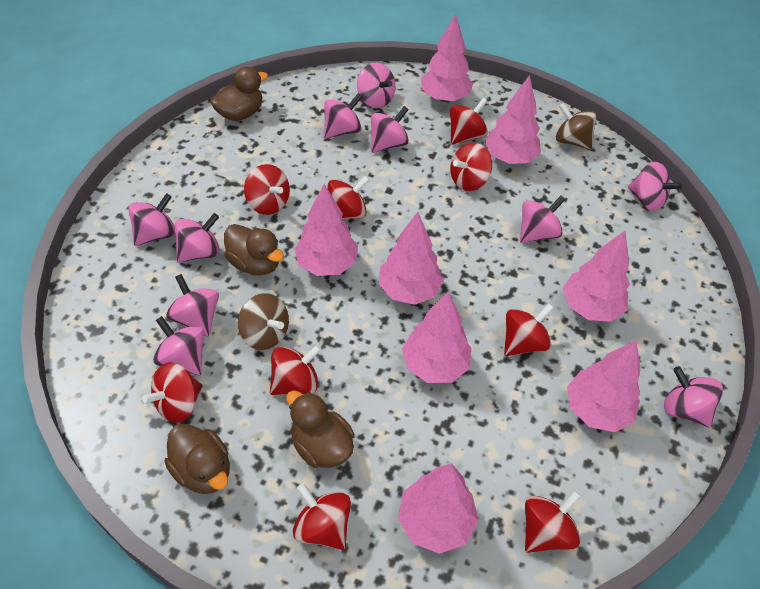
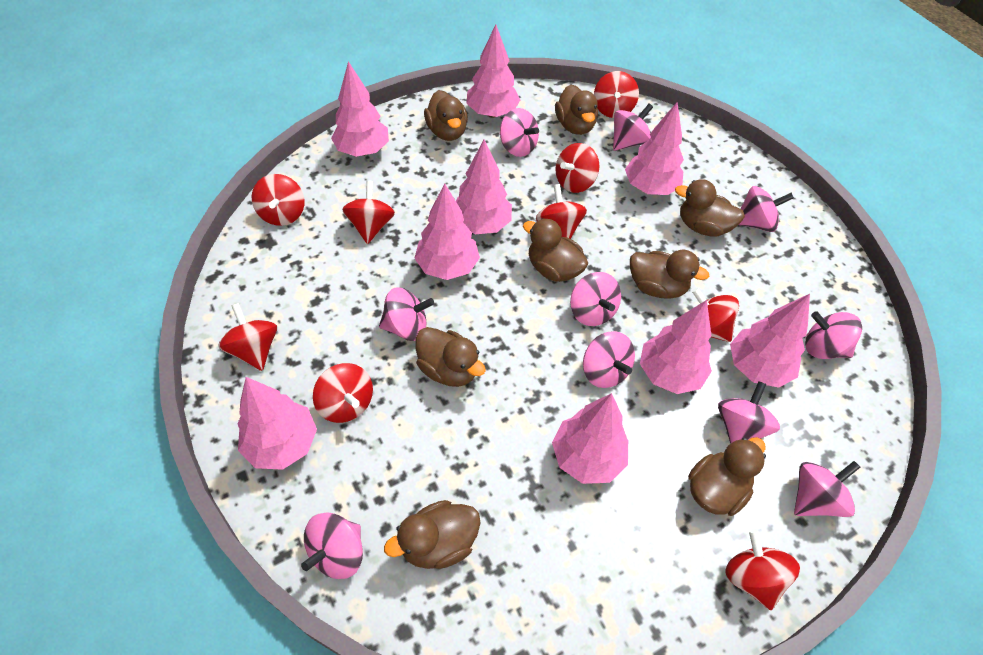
brown duck: [164,424,230,494] [210,67,268,121] [224,224,284,275] [286,390,355,468] = 4 -> [384,500,481,569] [415,327,486,387] [424,90,468,141] [523,218,588,282] [555,85,598,135] [630,250,709,299] [675,179,745,237] [688,437,766,516] = 8
brown spinning top: [238,293,289,350] [556,103,597,150] = 2 -> none = 0
pink tree: [294,184,358,276] [379,212,444,305] [398,464,479,554] [402,291,471,383] [421,14,473,102] [485,75,541,164] [563,231,630,322] [567,340,640,432] = 8 -> [237,377,317,470] [331,61,389,157] [414,183,480,280] [456,139,512,234] [466,24,520,118] [552,393,628,484] [625,102,684,195] [640,300,712,394] [730,294,810,388] = 9

